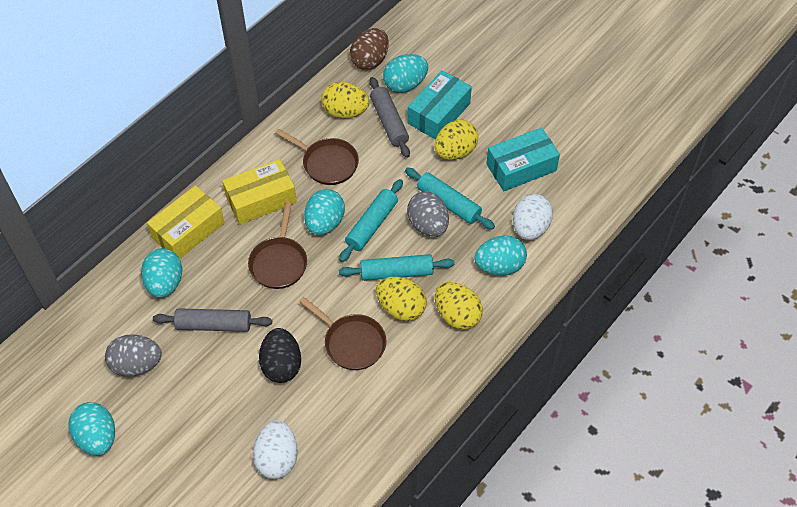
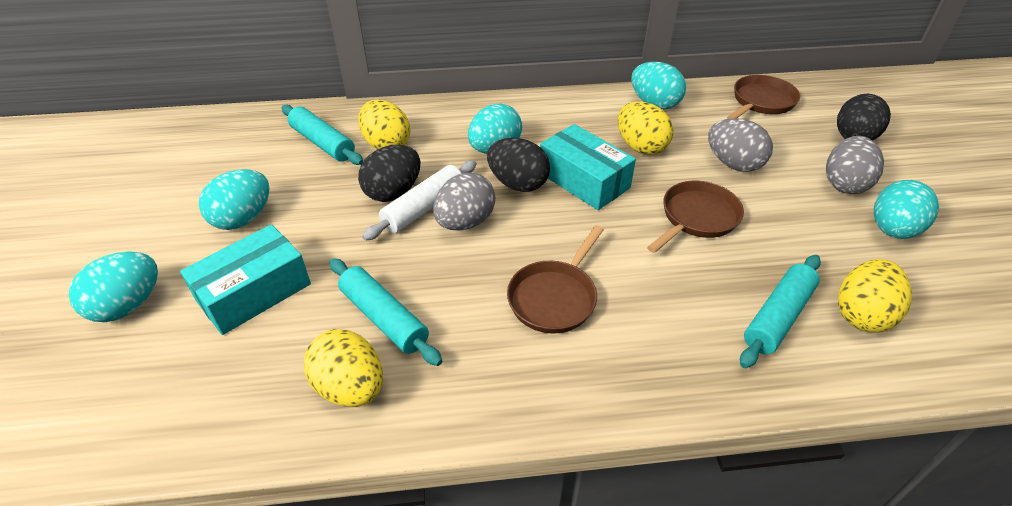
black egg: [259,328,301,383] = 1 -> [358,145,420,202] [487,138,550,192] [837,94,891,141] = 3
brown egg: [350,28,389,70] = 1 -> none = 0
grey egg: [105,334,162,377] [407,191,449,237] = 2 -> [433,172,495,231] [708,118,773,172] [826,136,884,194] = 3
grey rolling pin: [153,308,272,332] [369,77,410,158] = 2 -> none = 0
white egg: [253,420,298,479] [513,194,553,240] = 2 -> none = 0
white rolling pin: none = 0 -> [362,160,477,241] = 1
yellow box: [147,186,224,259] [222,159,297,225] = 2 -> none = 0

